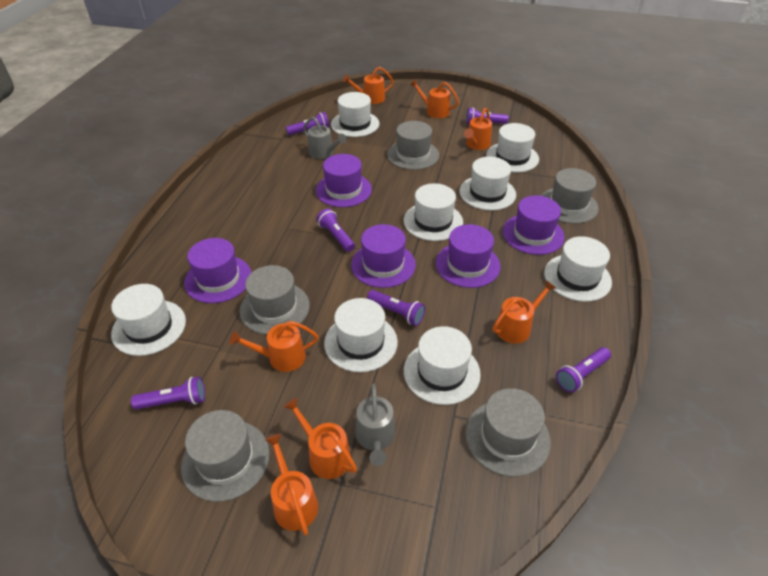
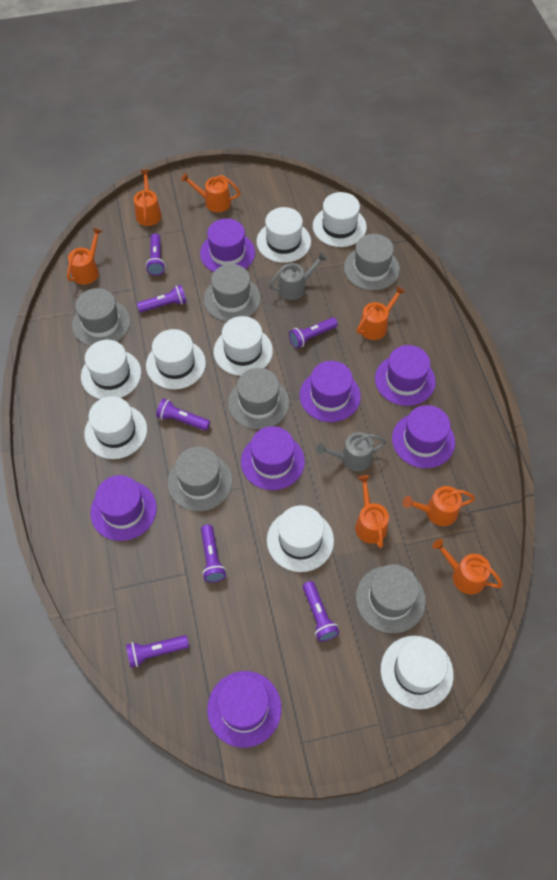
grey hat: [181,410,269,502] [240,265,310,334] [387,121,439,170] [466,388,551,477] [541,168,599,224] = 5 -> [72,288,130,346] [168,447,232,511] [204,264,261,322] [228,368,290,430] [344,234,400,290] [356,564,426,633] = 6
purple flashlight: [131,377,205,410] [286,112,329,135] [316,208,355,252] [367,290,425,326] [466,107,509,124] [556,347,611,393] = 6 -> [126,635,189,668] [137,285,187,313] [146,233,165,276] [156,398,210,431] [201,524,226,583] [289,317,338,348] [303,581,339,642] = 7
purple hat: [184,238,252,303] [316,154,372,207] [351,224,416,288] [436,224,501,288] [502,195,565,255] = 5 -> [90,475,157,541] [200,219,255,272] [207,671,282,748] [241,426,305,490] [300,361,361,422] [375,345,436,406] [392,405,455,468] = 7

